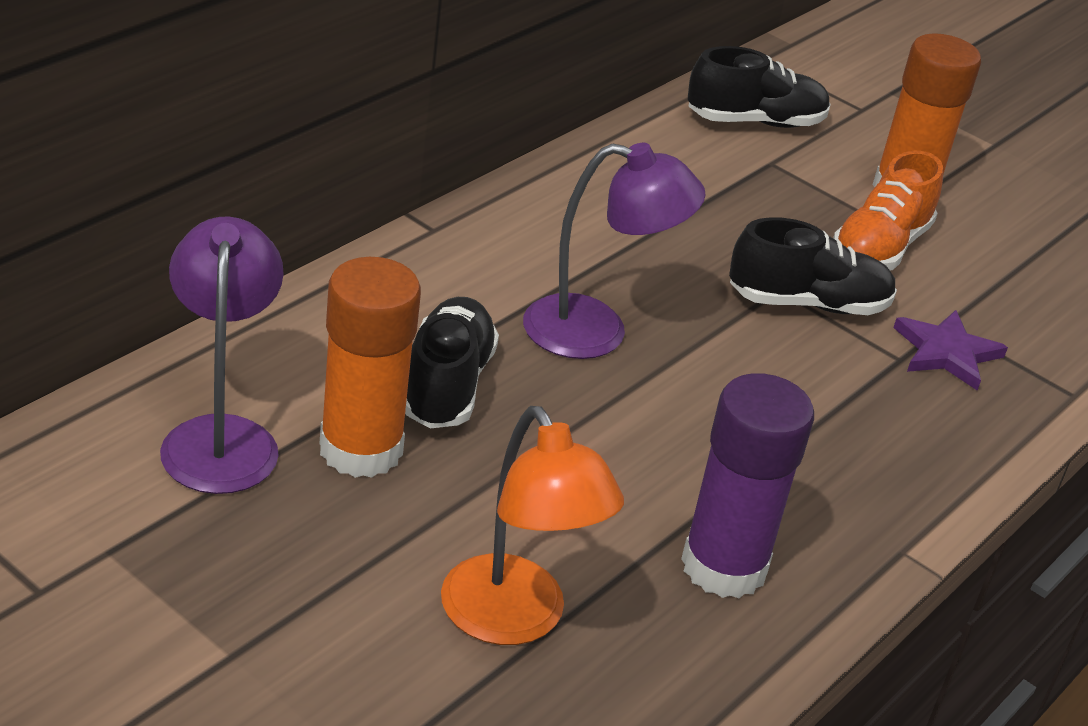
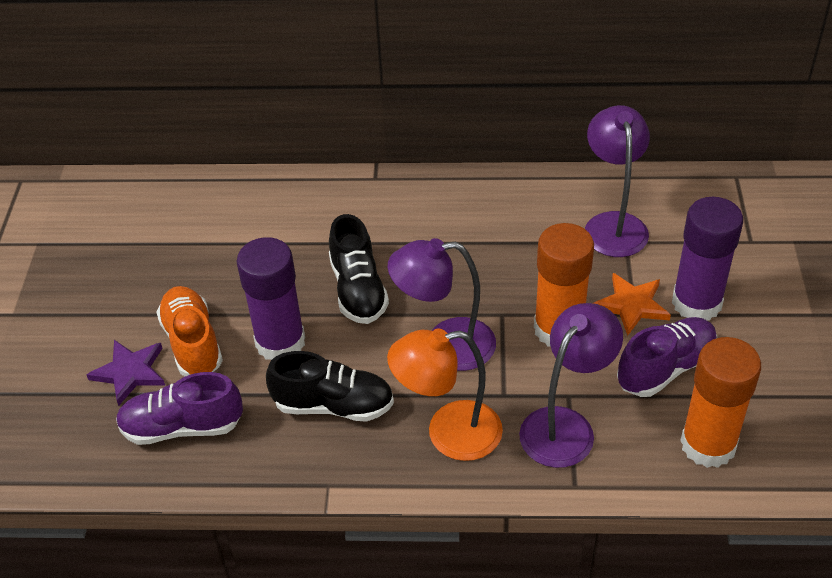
black shoe: [405,297,499,428] [688,46,831,128] [729,217,897,315] = 3 -> [266,351,394,422] [329,214,389,324] = 2
orange star: none = 0 -> [593,273,671,335] = 1
purple glue stick: [681,373,814,598] = 1 -> [237,237,305,360] [672,197,743,321] = 2
purple lamp: [160,216,284,494] [523,143,706,359] = 2 -> [387,238,496,371] [519,303,623,468] [585,105,650,257] = 3
purple shoe: none = 0 -> [116,372,243,445] [617,317,717,397] = 2

